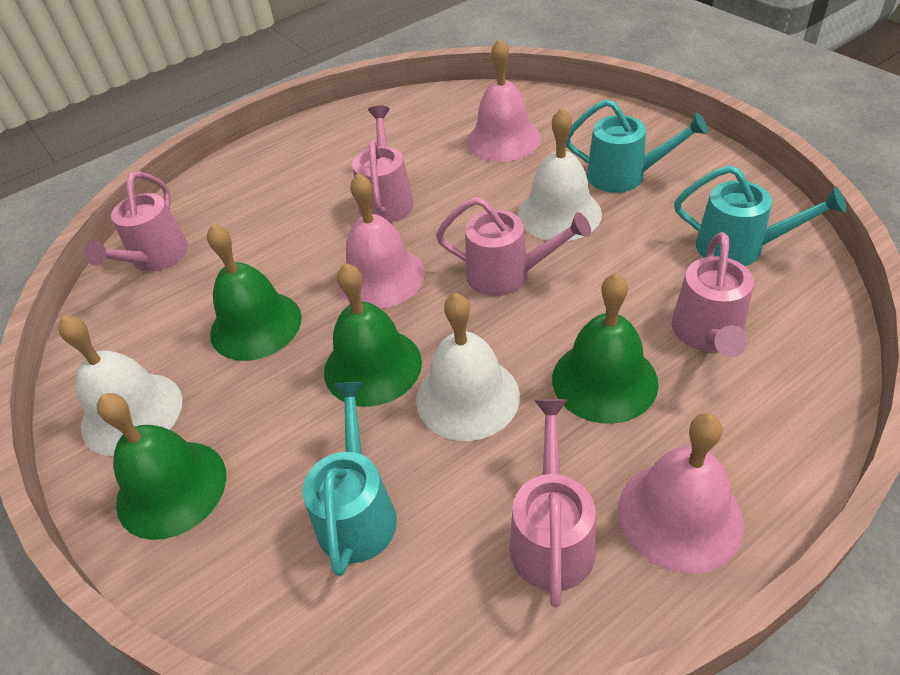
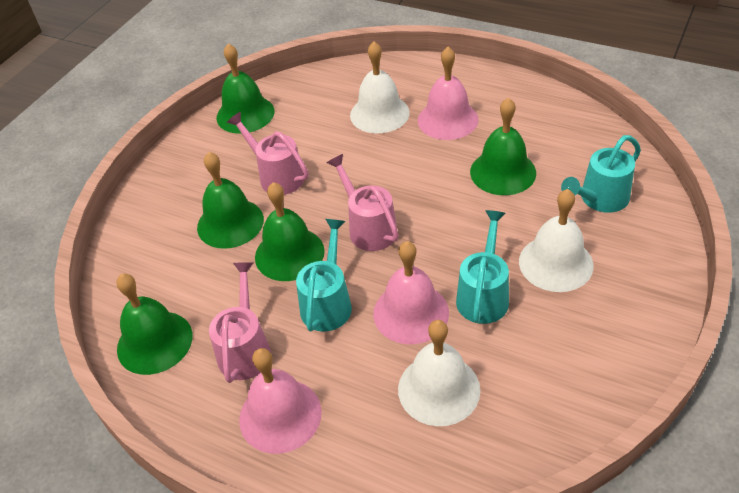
green bell: [97,393,226,540] [207,224,302,361] [324,263,422,406] [552,273,659,424] = 4 -> [117,274,193,375] [197,152,264,249] [216,44,275,134] [255,182,325,281] [470,98,536,195] = 5
pink watering can: [83,172,188,271] [352,106,414,222] [436,197,591,296] [509,399,596,608] [672,232,754,357] = 5 -> [209,263,271,383] [227,112,308,195] [327,154,399,251] = 3

